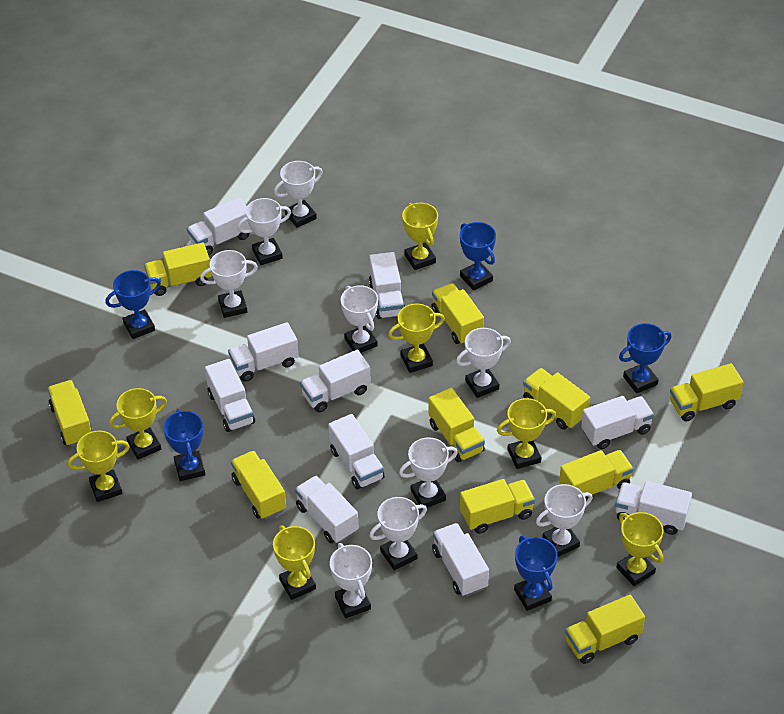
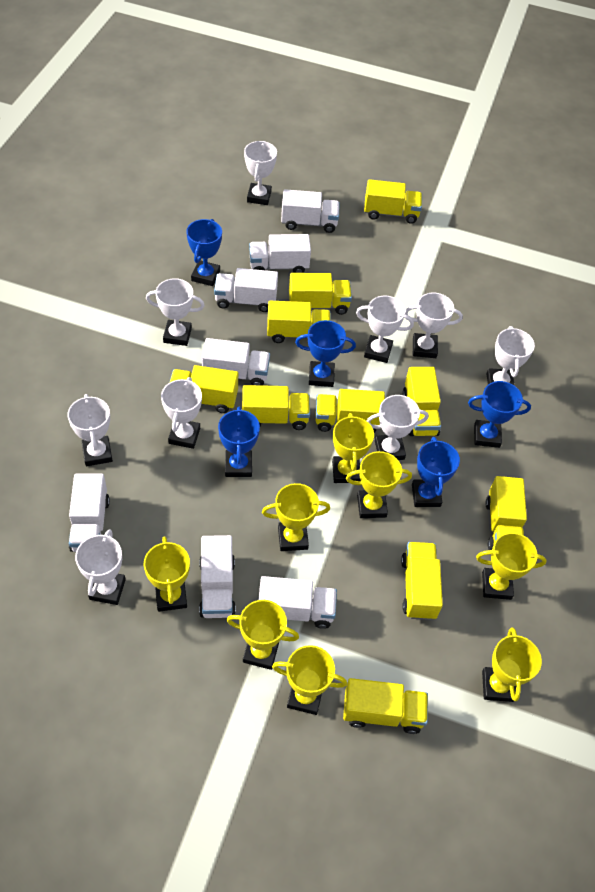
white truck: [187,197,251,255] [205,359,255,432] [228,322,299,382] [295,476,358,543] [300,350,371,412] [328,414,385,489] [369,252,405,319] [432,523,489,597] [581,396,654,449] [615,481,692,535] = 10 -> [69,473,110,552] [199,535,236,618] [202,338,270,386] [214,268,278,312] [249,234,311,273] [259,576,337,629] [281,189,340,233] = 7
yellow trophy: [68,431,130,502] [109,388,167,460] [273,525,316,600] [388,304,445,373] [402,203,438,270] [497,398,556,469] [616,512,664,586] = 7 -> [144,537,190,612] [227,600,299,670] [262,483,330,551] [272,645,347,715] [332,413,374,483] [346,451,412,518] [476,533,547,600] [482,627,542,702] = 8

